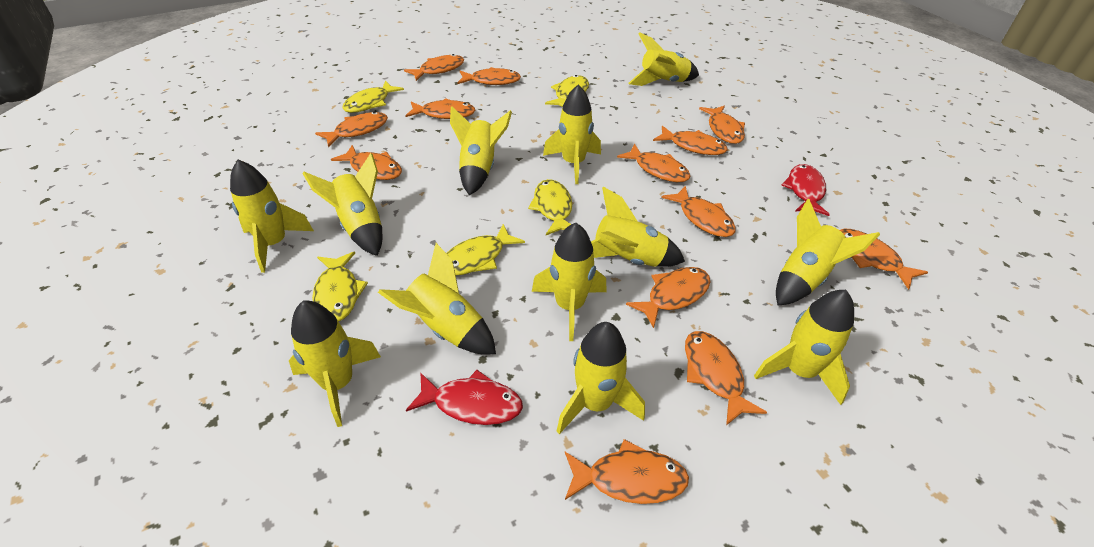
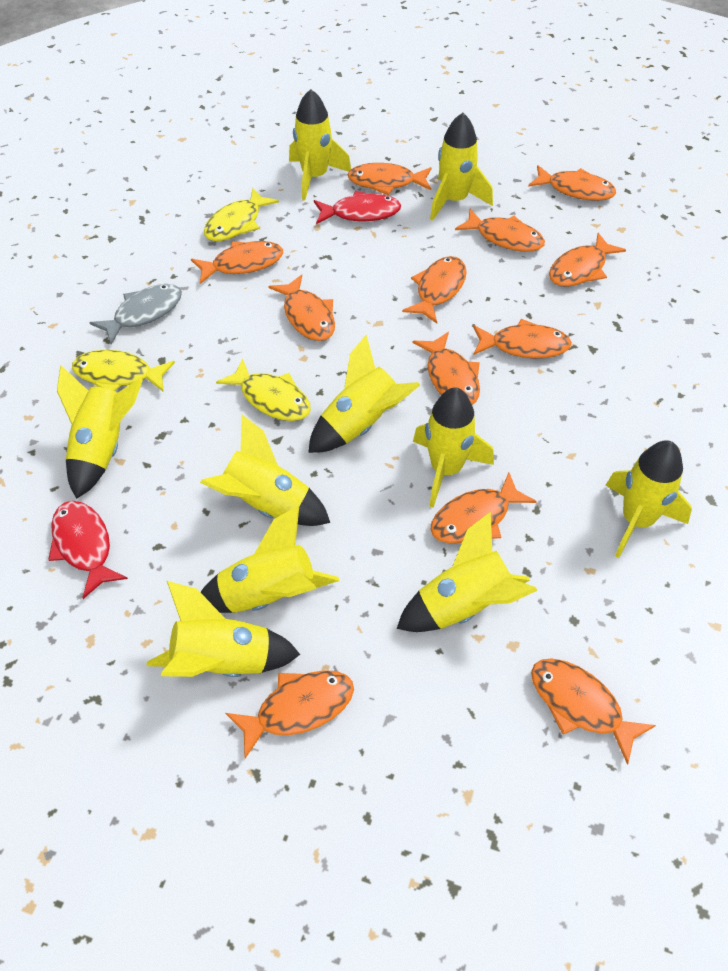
grey fish: none = 0 -> [89,284,182,345] = 1
orange fish: [315,112,388,147] [331,145,402,180] [404,54,464,81] [405,98,476,119] [457,67,521,85] [565,439,689,504] [617,144,690,182] [626,267,710,328] [653,126,727,155] [661,186,736,237] [685,331,767,425] [699,106,745,144] [840,229,928,290] = 13 -> [191,241,283,284] [226,670,354,759] [268,275,335,341] [347,163,432,195] [402,256,467,324] [413,332,480,404] [430,472,537,543] [455,209,545,252] [473,319,572,358] [528,165,616,201] [531,658,656,765] [549,233,626,287] = 12
yellow fish: [312,252,368,322] [343,81,404,113] [446,224,525,276] [528,179,572,235] [545,75,589,107] = 5 -> [72,350,175,392] [204,188,279,241] [216,358,311,421] = 3
yellow rocket: [230,160,314,273] [289,301,381,427] [303,153,382,256] [378,243,496,355] [450,106,512,195] [532,222,607,341] [543,84,601,184] [557,322,645,434] [591,187,685,267] [628,33,699,86] [754,290,854,405] [776,199,880,306] = 12 -> [57,366,143,499] [147,581,300,677] [200,415,330,526] [200,505,340,613] [289,89,351,200] [308,335,420,453] [397,511,538,632] [413,387,494,508] [430,113,493,221] [606,440,692,558] = 10

